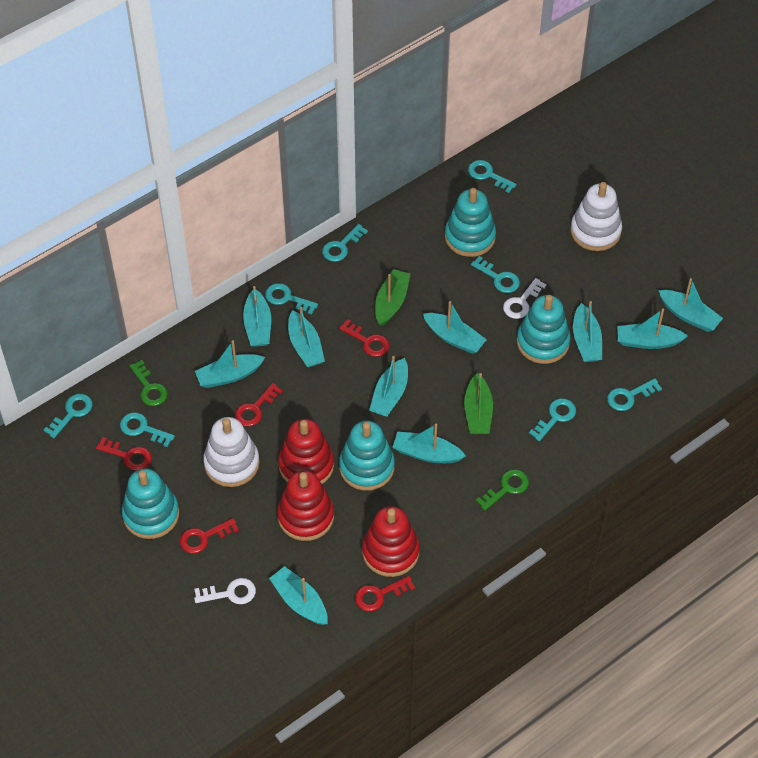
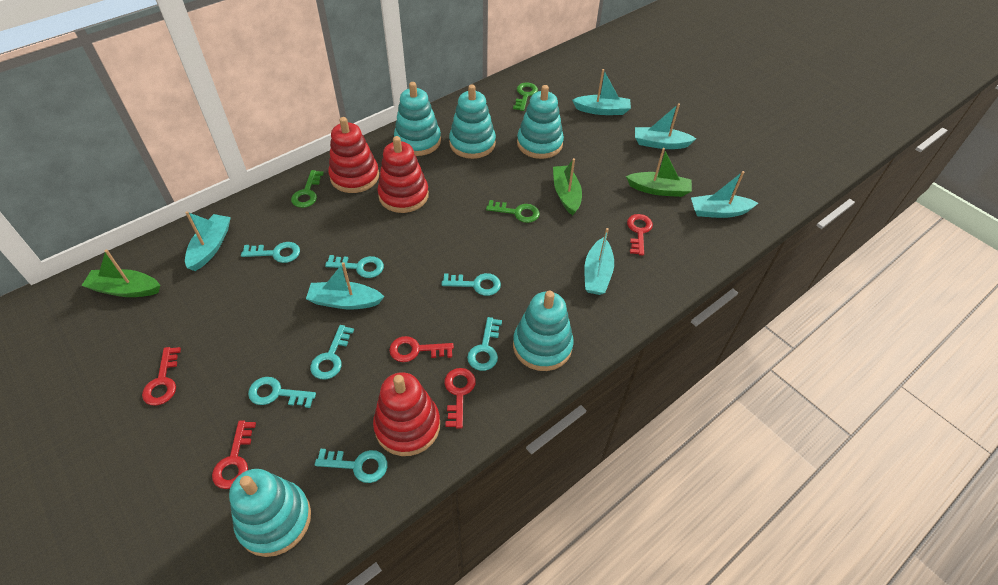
green boat: [375,269,410,326] [464,373,493,434] = 2 -> [81,250,160,297] [553,158,582,215] [626,148,692,197] = 3
green key: [129,360,168,406] [476,469,529,510] = 2 -> [291,170,324,208] [486,200,540,223] [513,83,538,111] = 3
turquoise boat: [195,340,265,388] [243,286,271,347] [269,566,328,625] [288,307,325,368] [369,356,408,417] [392,424,466,463] [423,301,487,354] [573,301,602,362] [617,309,688,349] [658,278,723,332] = 10 -> [185,211,231,271] [306,262,384,309] [572,69,631,115] [585,228,614,295] [635,103,697,149] [691,171,758,218] = 6
turquoise key: [44,394,93,438] [120,412,175,447] [265,283,318,315] [322,224,368,262] [468,160,517,193] [471,256,520,293] [529,398,576,441] [607,378,662,411] = 8 -> [241,242,300,263] [248,377,316,408] [310,325,354,379] [315,449,387,483] [325,255,384,278] [441,273,501,296] [467,317,502,371] = 7
turquoise stacking toy: [122,468,179,539] [339,421,395,491] [445,188,496,257] [517,295,571,364] = 4 -> [229,469,311,557] [394,82,441,156] [449,85,496,159] [513,291,574,371] [517,85,564,159] = 5
white key: [194,578,256,604] [503,278,546,319] = 2 -> none = 0
white stacking toy: [203,417,260,487] [570,182,622,251] = 2 -> none = 0

